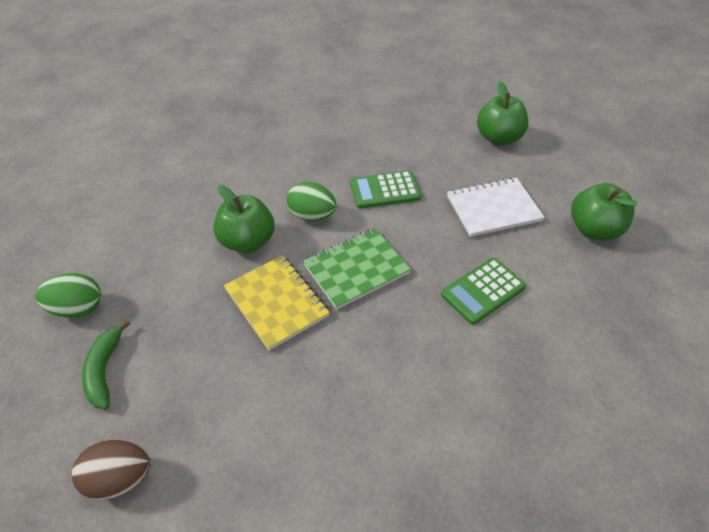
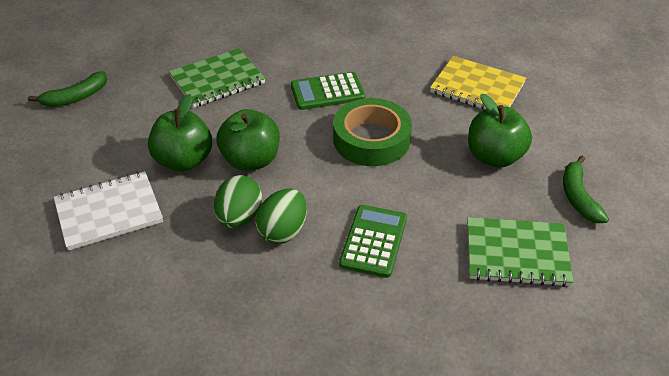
brown egg: [72,440,151,500] = 1 -> none = 0
green banana: [82,319,130,409] = 1 -> [28,71,107,107] [563,156,609,223] = 2
green notebook: [303,228,411,309] = 1 -> [169,48,266,108] [467,217,574,287] = 2
green tape: none = 0 -> [333,98,412,166] = 1

